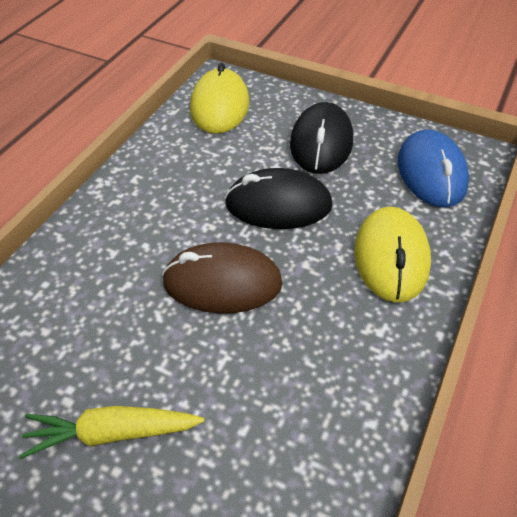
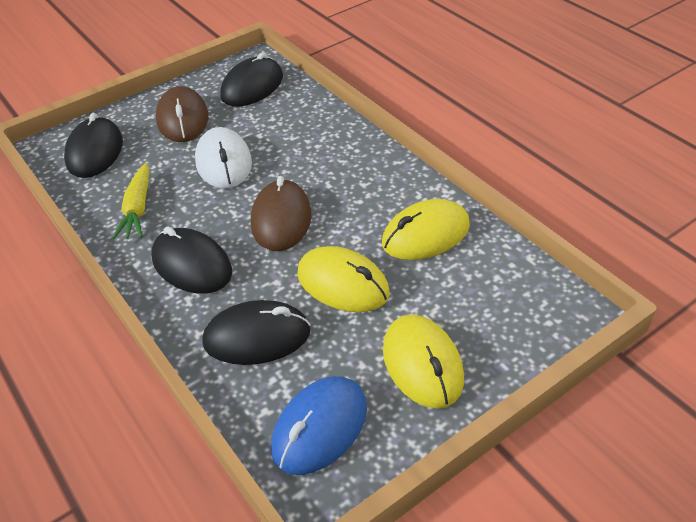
black mouse: [225,168,332,229] [290,102,353,174] = 2 -> [64,113,123,178] [151,226,232,294] [202,300,311,365] [220,52,283,106] = 4
brown mouse: [162,242,283,313] = 1 -> [156,86,208,142] [251,176,311,251] = 2
white mouse: none = 0 -> [195,127,252,189] = 1
yellow mouse: [190,62,249,134] [354,207,431,303] = 2 -> [297,246,389,312] [382,199,470,260] [383,315,464,409] = 3

